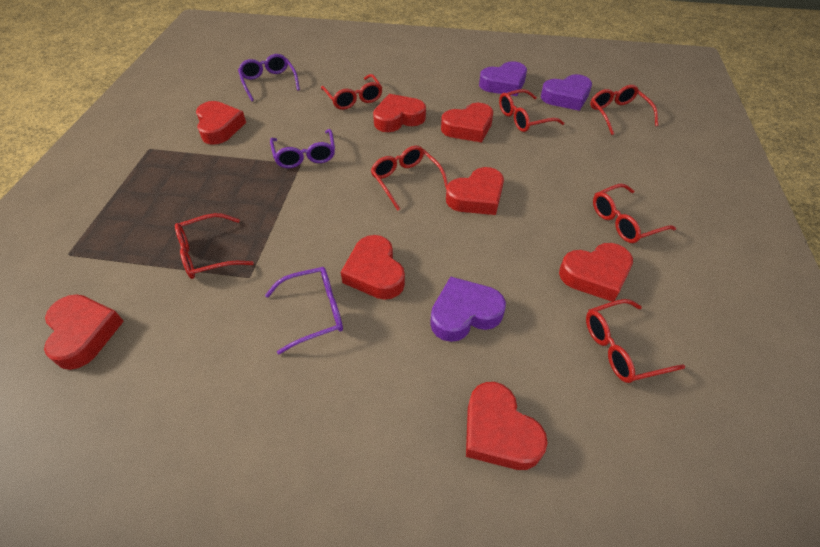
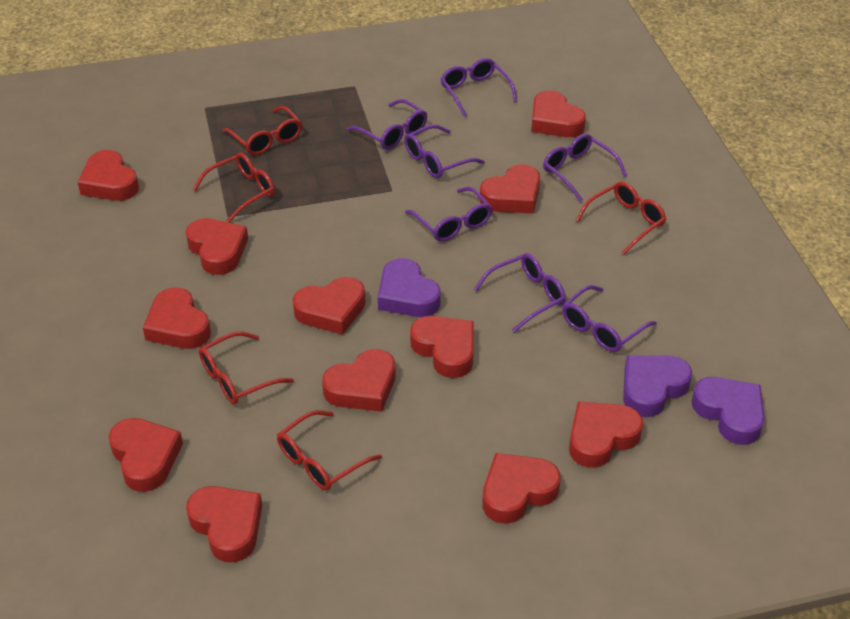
purple glasses: [238,54,300,101] [265,267,343,355] [270,129,335,168] = 3 -> [347,99,427,150] [404,125,485,178] [405,187,492,241] [441,58,517,117] [474,253,566,332] [543,134,627,202] [562,285,657,352] = 7
red glasses: [175,213,254,279] [321,74,383,110] [371,146,448,211] [499,89,564,132] [586,299,686,383] [590,85,658,135] [593,184,676,243] = 7 -> [193,153,275,223] [199,331,294,404] [223,106,302,155] [277,410,382,490] [576,182,666,255] = 5
red heart: [44,294,124,370] [196,101,246,145] [341,235,405,300] [373,94,426,132] [441,103,493,143] [446,167,504,215] [466,382,548,470] [559,243,633,302] = 8 -> [78,150,139,201] [109,418,183,492] [143,288,211,349] [186,218,248,275] [186,486,262,563] [293,277,365,335] [322,349,396,412] [410,316,474,378] [480,164,540,214] [482,453,561,524] [531,90,586,137] [569,401,643,468] = 12

